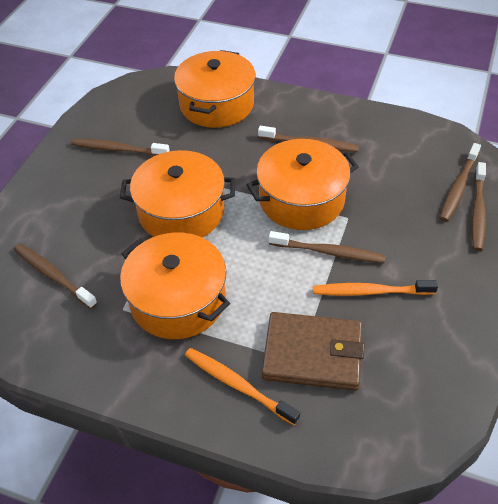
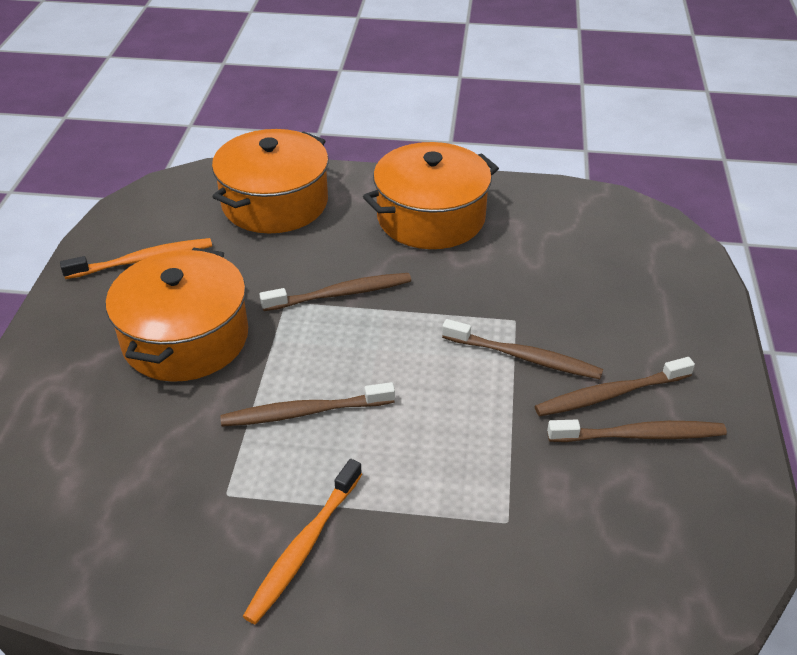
brown toothbrush: [14,243,98,309] [71,139,170,156] [258,126,359,152] [269,231,386,263] [440,143,481,222] [472,162,486,251] = 6 -> [220,382,395,427] [259,273,411,311] [442,319,603,379] [535,357,695,416] [547,419,727,442] = 5
brown wallet: [262,312,364,391] = 1 -> none = 0
orange pot: [120,150,235,238] [120,233,230,339] [174,50,256,128] [247,139,359,230] = 4 -> [106,248,248,382] [212,129,329,233] [363,142,499,249] = 3

